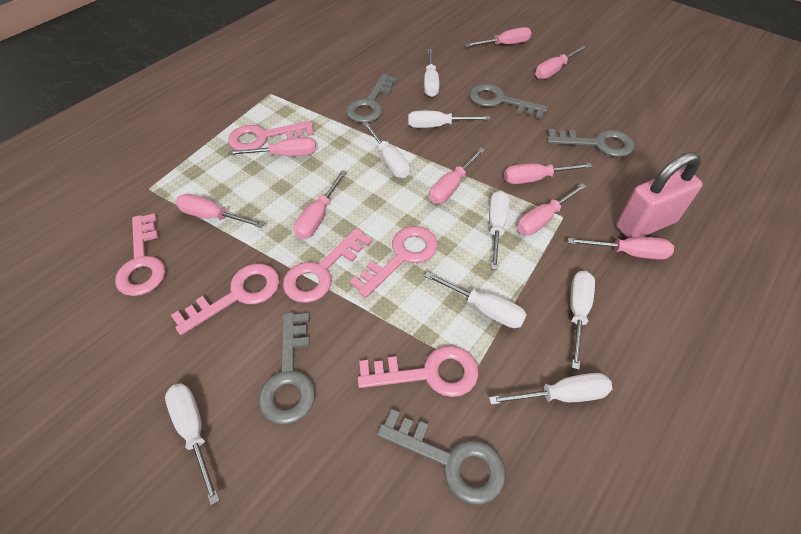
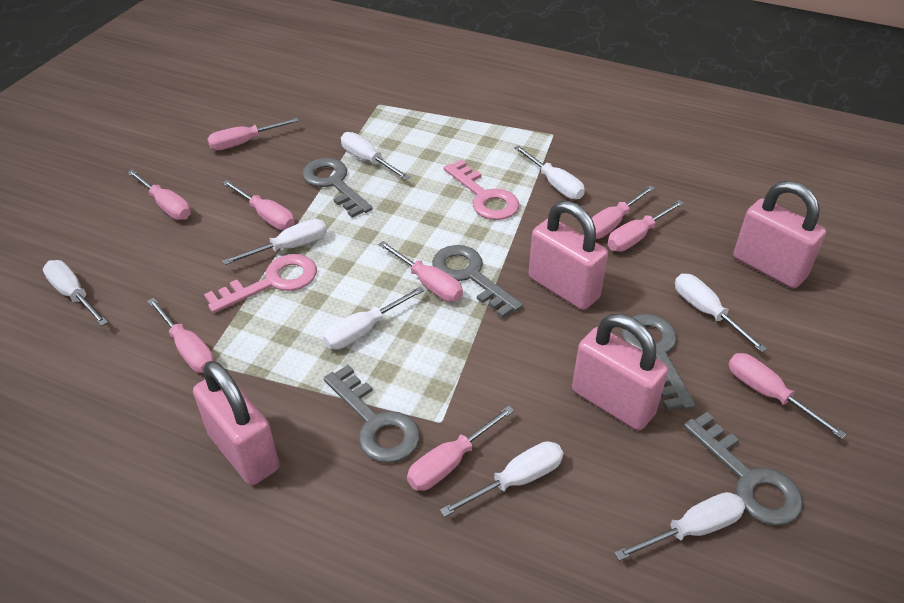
pink key: [115,213,165,296] [171,263,279,335] [228,121,314,150] [283,228,372,303] [349,226,438,298] [358,346,478,397] = 6 -> [204,254,317,313] [444,160,519,220] = 2
pink padlock: [616,152,703,239] = 1 -> [193,361,280,485] [529,201,608,310] [572,314,669,431] [733,181,826,289] = 4

